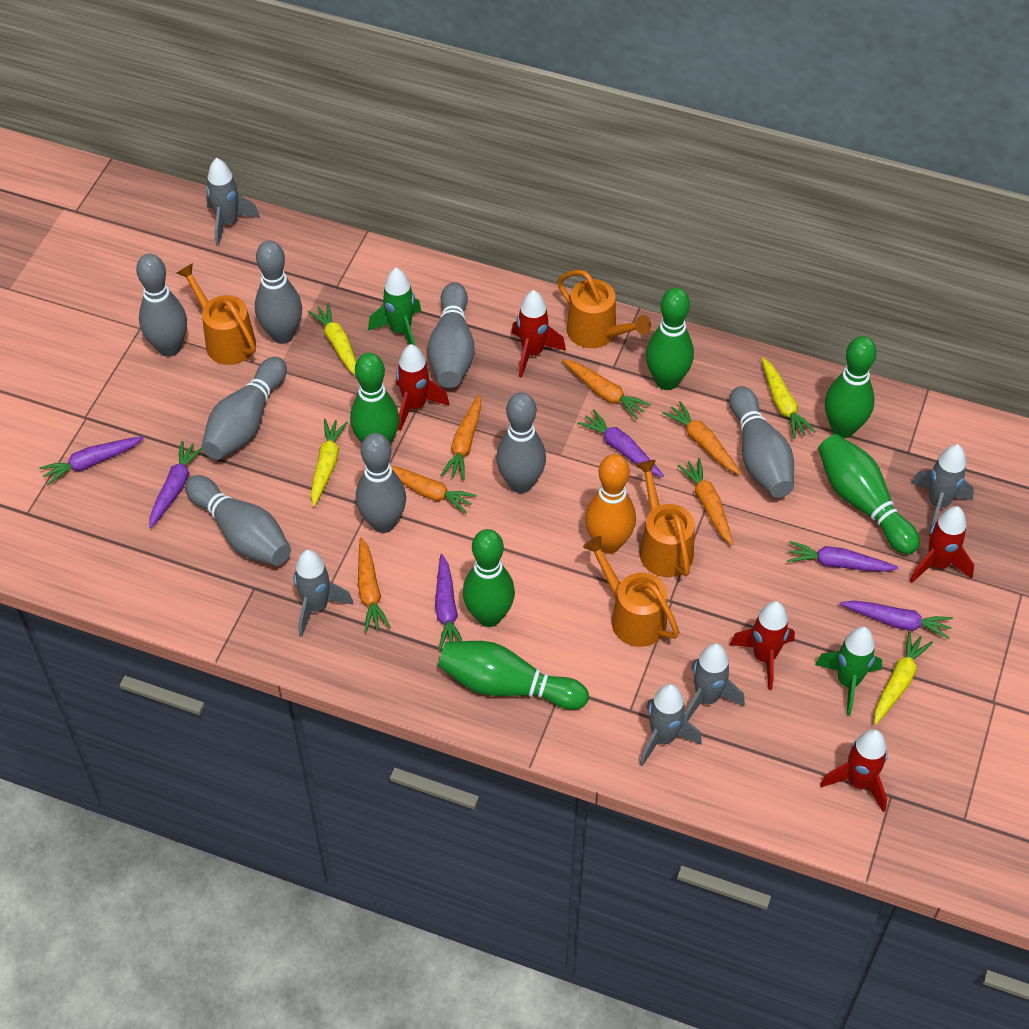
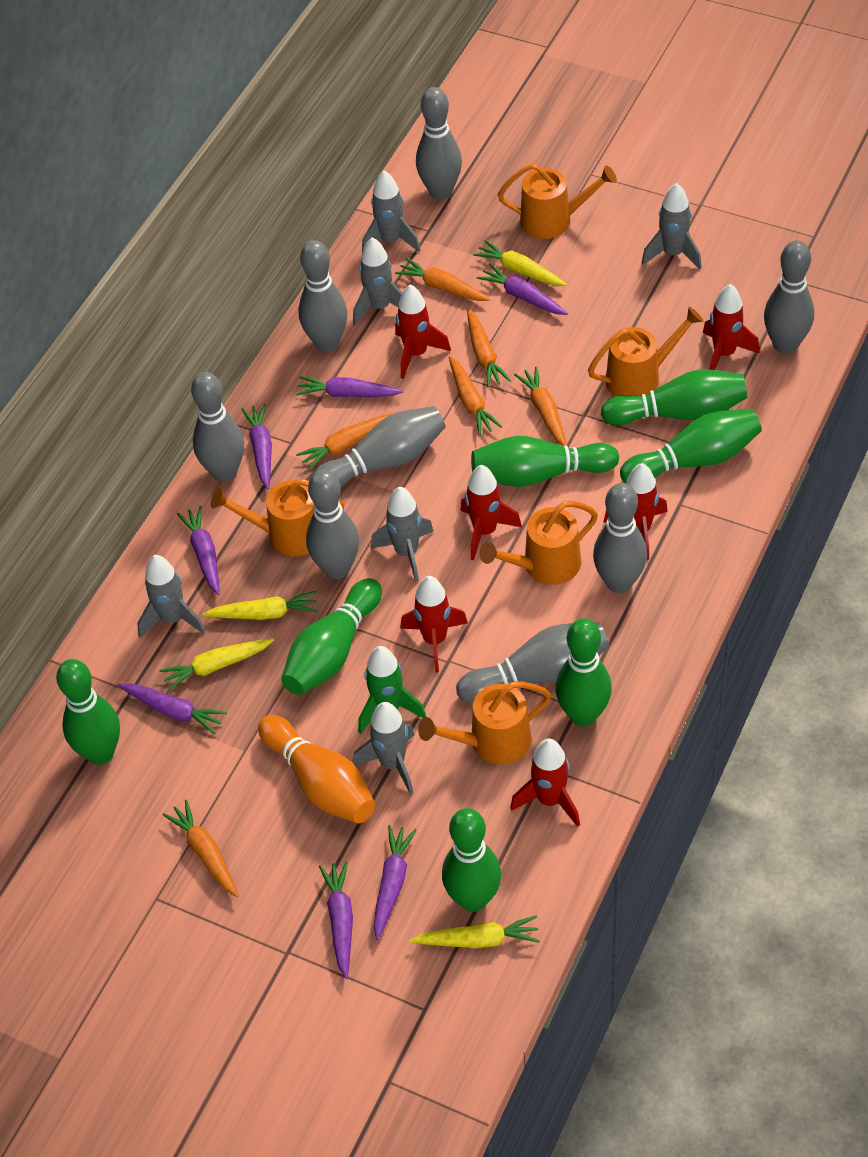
green bowling pin: [350,353,399,444] [438,641,589,710] [463,529,515,627] [646,287,694,390] [818,434,920,555] [825,336,877,438] = 6 -> [56,659,120,765] [281,578,382,695] [442,808,501,912] [471,436,619,487] [555,618,612,726] [601,369,748,425] [620,409,762,483] = 7
green rocket: [368,268,421,345] [815,626,882,716] = 2 -> [358,646,426,734] = 1
grey rocket: [206,158,260,246] [294,550,353,637] [640,684,702,766] [684,643,745,721] [912,444,974,532] = 5 -> [137,555,206,638] [353,237,402,325] [353,702,415,795] [362,170,421,252] [371,487,434,582] [642,183,702,269] = 6
orange watering can: [177,263,256,365] [557,270,651,348] [583,536,679,647] [636,460,695,577] = 4 -> [211,479,344,557] [418,681,551,765] [479,501,598,585] [498,164,617,239] [588,307,703,396] = 5
purple carrot: [39,436,144,485] [149,441,202,528] [435,554,462,651] [578,409,664,477] [787,541,898,572] [840,600,953,639] = 6 -> [117,683,227,734] [177,506,220,595] [241,404,272,489] [296,376,404,397] [319,861,353,979] [374,825,417,940] [477,264,568,315] = 7
red rocket: [396,344,449,431] [511,290,566,378] [730,601,795,690] [820,729,888,812] [910,506,974,583] = 5 -> [395,285,451,379] [400,576,468,673] [461,465,522,560] [510,738,580,827] [603,463,668,560] [703,284,760,370] = 6

